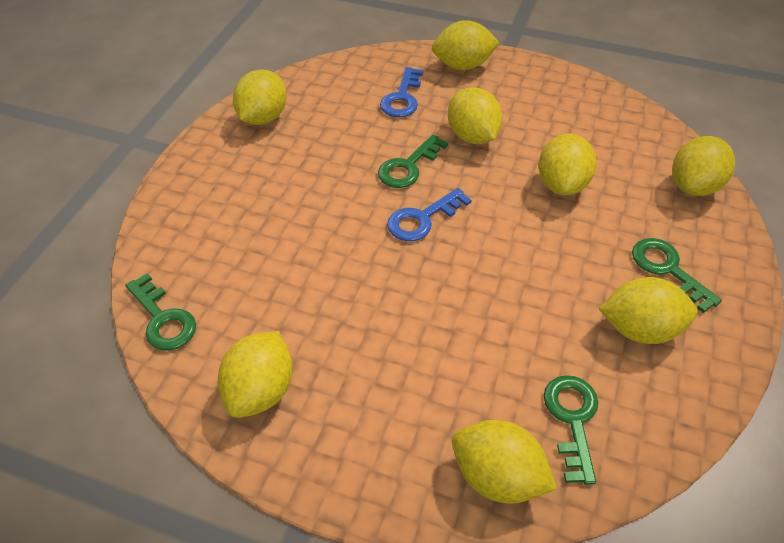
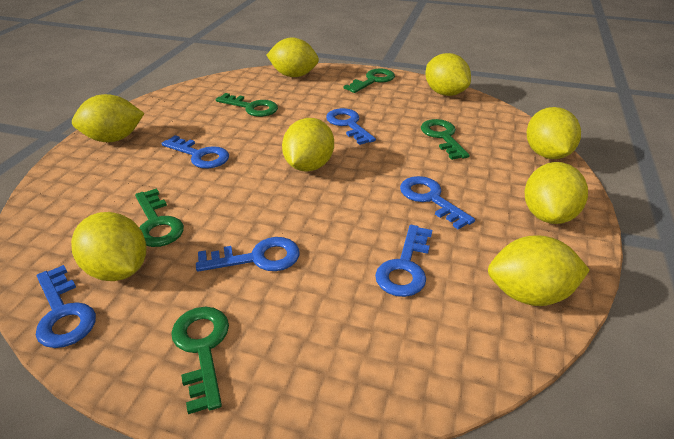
blue key: [380,67,423,117] [387,188,472,241] = 2 -> [36,265,96,348] [161,135,229,169] [196,237,299,272] [326,108,376,145] [375,225,432,297] [400,176,475,229] = 6
green key: [125,273,196,351] [378,134,448,188] [544,375,598,485] [632,238,722,313] = 4 -> [135,188,184,247] [171,307,229,414] [216,93,278,117] [344,68,395,93] [421,119,470,160] = 5

